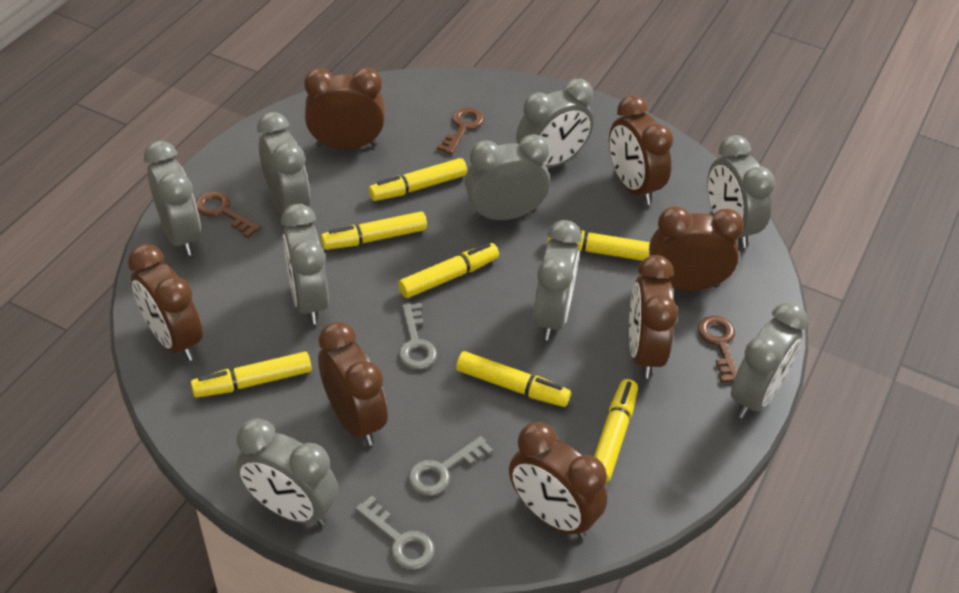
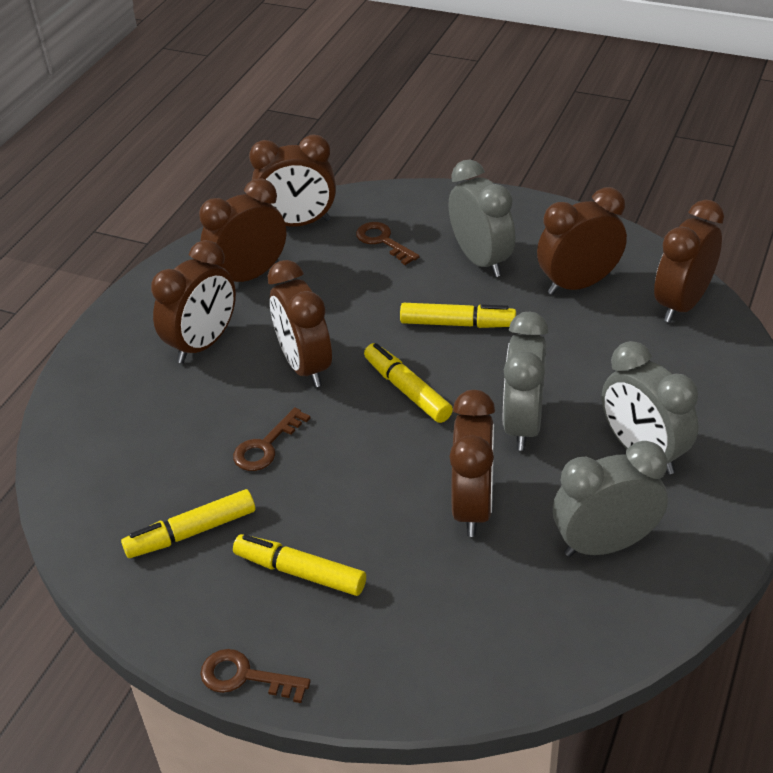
grey clock: [144,141,201,256] [236,418,338,526] [257,112,310,214] [281,204,329,325] [465,134,550,220] [516,79,594,168] [533,220,582,340] [707,135,775,248] [731,302,808,418] = 9 -> [449,160,515,277] [503,312,549,451] [553,441,668,557] [602,341,699,474] = 4
grey key: [355,495,435,570] [399,303,437,370] [408,436,493,496] = 3 -> none = 0
yellow marker: [191,352,312,398] [321,211,427,250] [369,158,467,201] [398,243,499,298] [456,351,571,407] [548,230,650,261] [594,379,638,483] = 7 -> [121,489,255,558] [233,534,366,596] [364,343,453,423] [400,303,516,328] = 4

